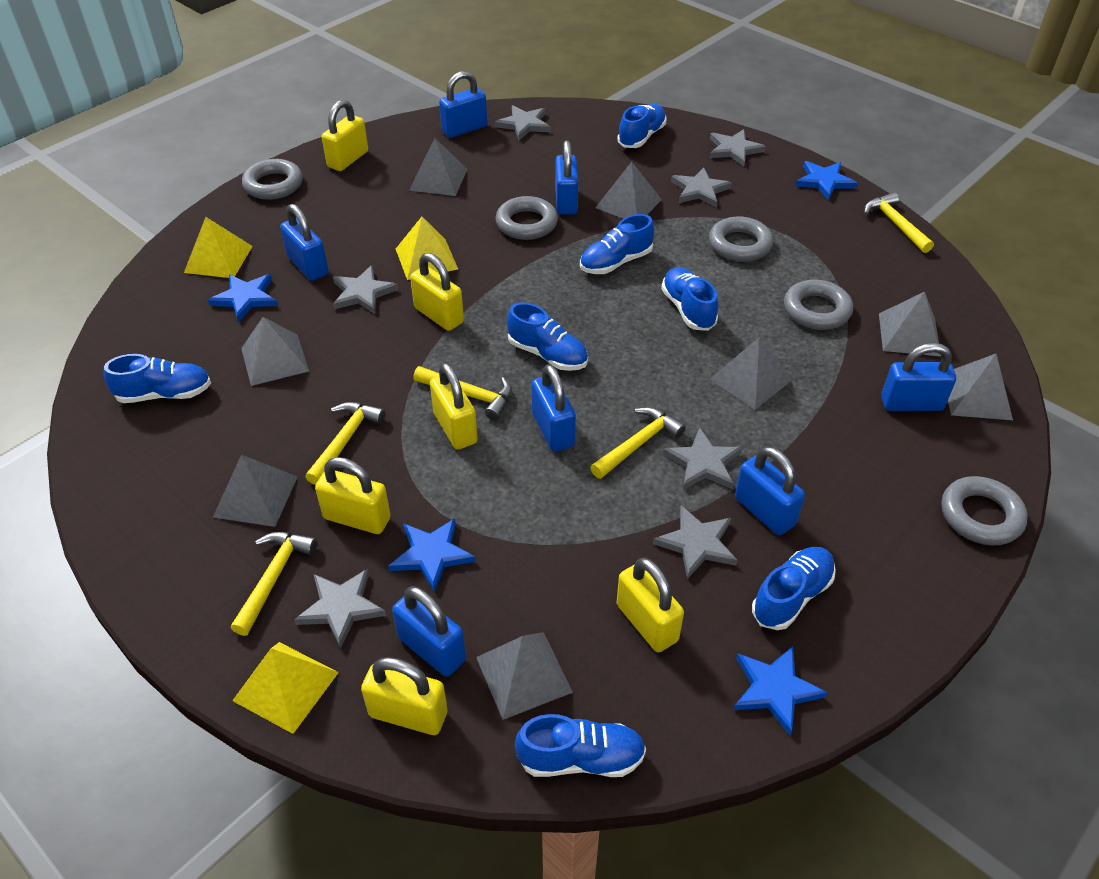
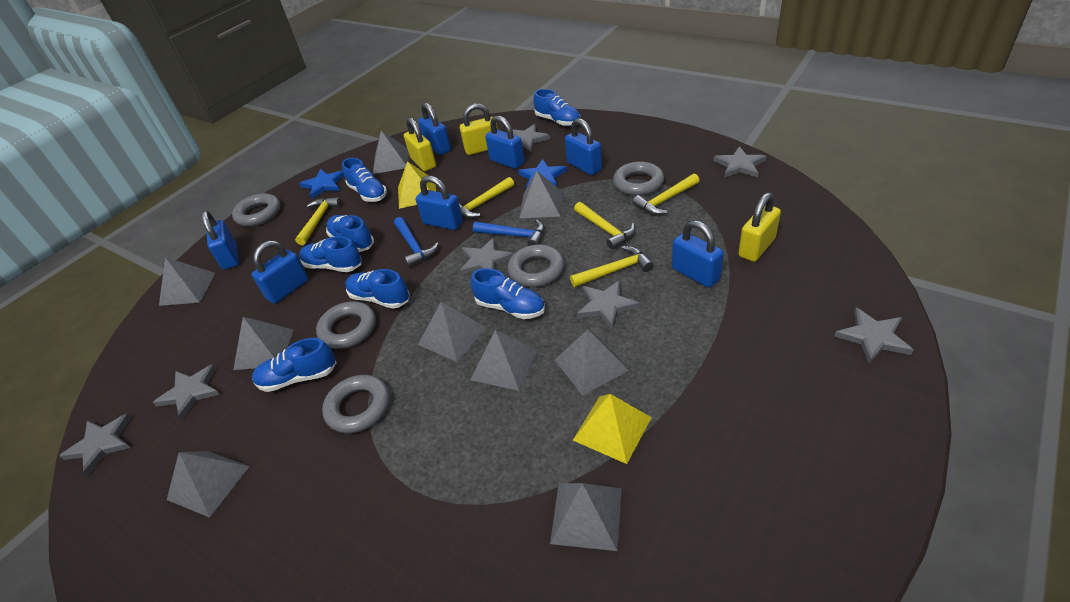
blue hammer: none = 0 -> [394,217,438,267] [473,220,544,246] = 2
blue star: [208,274,278,322] [389,518,476,592] [734,646,828,735] [795,161,857,200] = 4 -> [299,169,344,199] [518,159,567,189] = 2
grey pyramid: [213,455,297,527] [241,317,309,386] [409,138,467,196] [476,632,573,720] [595,162,662,219] [710,337,792,410] [879,292,941,356] [948,354,1013,420] = 8 -> [159,257,216,306] [167,451,250,518] [233,317,294,370] [373,130,409,174] [418,302,486,362] [470,330,537,391] [519,171,563,218] [550,483,622,551] [555,330,629,396] = 9
yellow padlock: [315,457,391,534] [322,100,368,171] [361,657,448,735] [410,253,464,331] [430,363,478,450] [617,558,684,652] = 6 -> [404,117,436,171] [460,103,498,155] [738,192,781,262] = 3
yellow pyramid: [184,217,253,278] [232,642,339,734] [396,217,458,280] = 3 -> [398,161,436,209] [573,394,652,464] = 2

